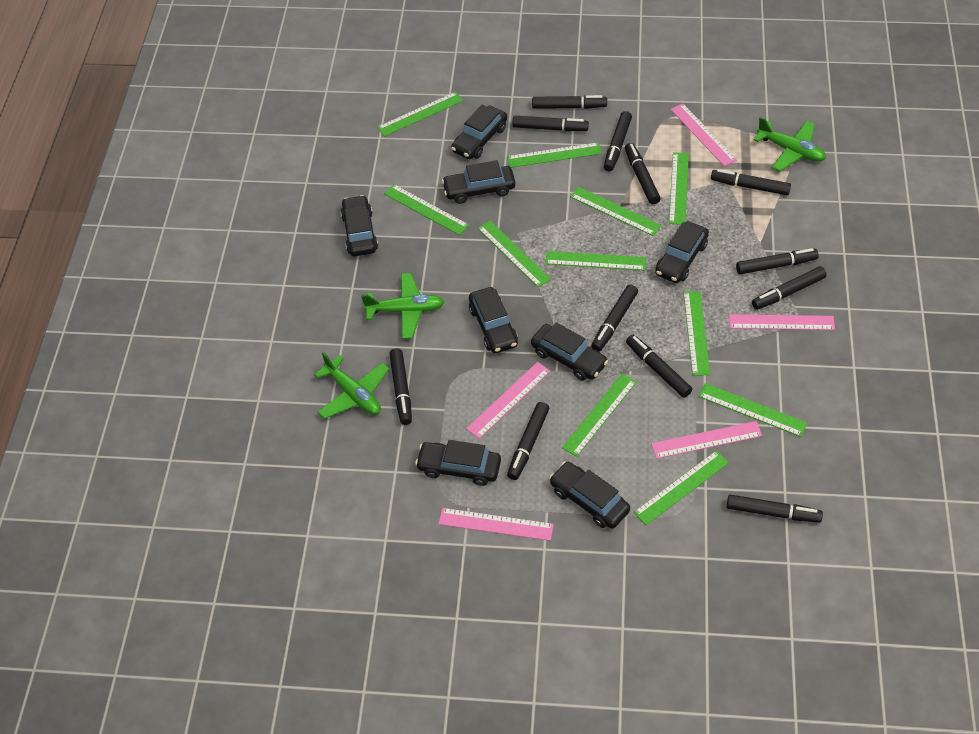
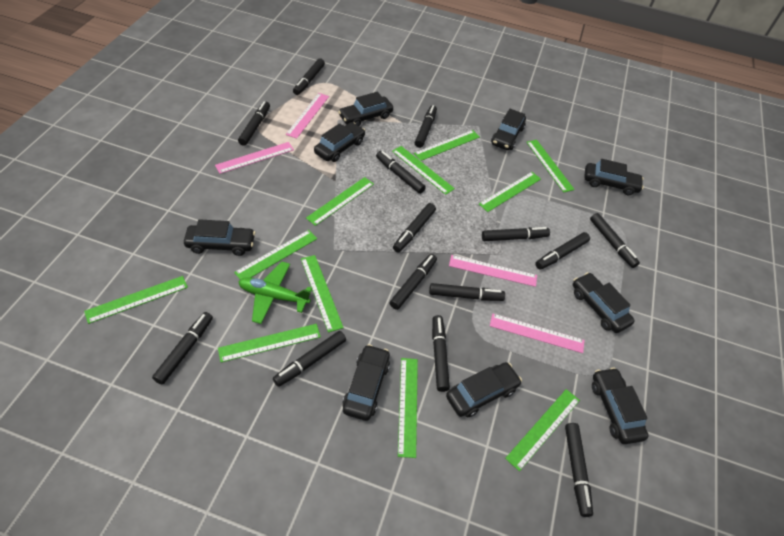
black car: [341,195,378,256] [415,440,501,486] [442,160,515,204] [451,105,507,159] [469,287,518,353] [531,322,608,381] [549,462,630,528] [655,221,709,283] = 8 -> [184,219,255,256] [314,122,365,162] [338,92,393,126] [342,344,390,421] [446,362,522,417] [491,109,526,150] [573,272,635,333] [584,159,644,195] [592,367,648,444] = 9
black marker: [390,348,412,425] [507,402,549,480] [512,116,589,131] [532,95,607,109] [591,285,638,352] [604,111,632,171] [625,143,661,204] [626,335,692,398] [711,169,791,195] [727,495,823,523] [736,248,819,274] [752,266,827,310] = 12 -> [152,312,213,385] [238,101,270,146] [273,331,346,387] [293,58,325,95] [376,151,426,194] [389,254,437,310] [393,203,436,252] [415,105,437,148] [429,283,505,301] [432,315,450,392] [482,227,550,241] [535,232,590,269] [565,423,593,517] [590,213,640,268] = 14
green plane: [314,352,389,419] [361,273,444,339] [754,117,826,172] = 3 -> [238,261,312,324] = 1
pink ruler: [439,508,554,541] [466,362,551,439] [651,421,762,459] [670,104,737,166] [729,314,835,330] = 5 -> [215,142,294,174] [286,93,329,139] [449,255,537,287] [490,314,585,353] = 4

